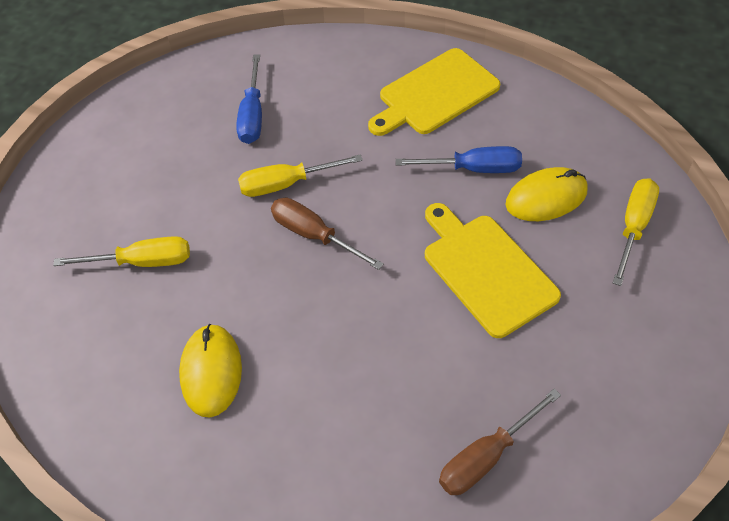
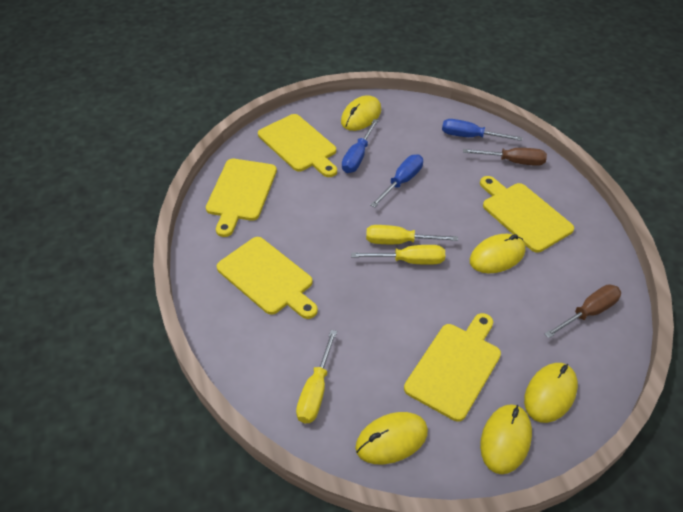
blue screwdriver: [236,54,262,144] [395,146,522,173] = 2 -> [342,119,378,173] [370,154,423,208] [442,119,523,141] = 3
yellow cutting board: [368,48,500,136] [425,203,561,338] = 2 -> [206,159,277,237] [217,237,318,319] [258,114,337,177] [404,313,501,421] [480,176,574,253] = 5
yellow mouse: [179,324,242,418] [506,167,588,221] = 2 -> [341,95,381,131] [355,412,428,464] [470,234,526,273] [480,404,532,474] [524,363,578,423] = 5

